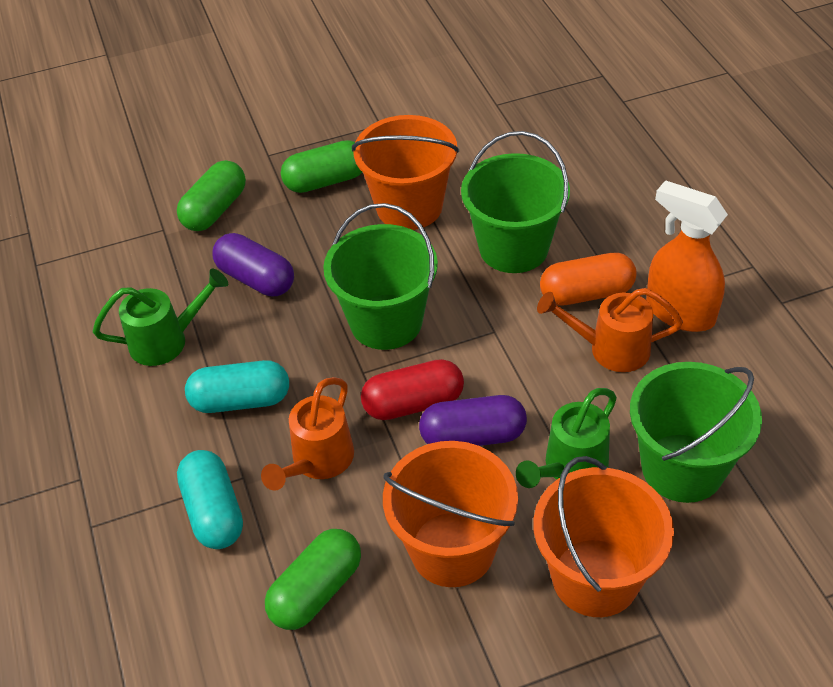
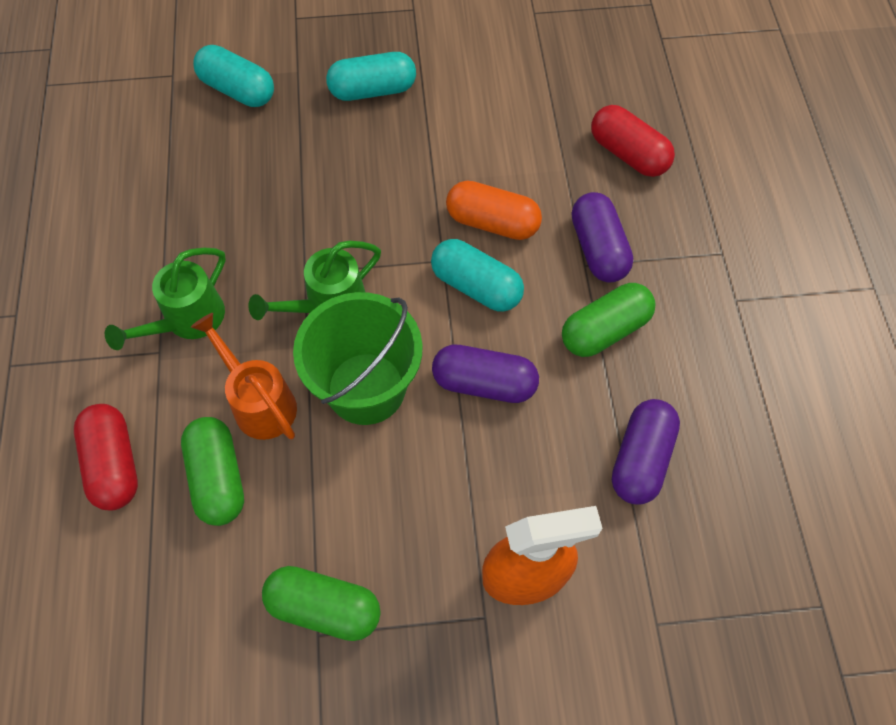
green bucket: [323,203,438,350] [461,131,570,273] [630,362,762,503] = 3 -> [293,292,423,425] = 1
orange bucket: [352,115,459,230] [383,441,518,587] [533,456,674,617] = 3 -> none = 0
orange watering can: [261,377,354,491] [537,288,683,372] = 2 -> [191,313,297,440] = 1
purple capsule: [212,233,294,296] [419,395,527,446] = 2 -> [432,345,539,403] [572,192,633,283] [612,399,680,504] = 3
red capsule: [361,359,464,420] = 1 -> [74,404,138,510] [591,105,675,177] = 2
turquoise capsule: [177,450,243,549] [185,360,289,413] = 2 -> [193,45,274,107] [326,52,416,101] [431,239,524,312] = 3

